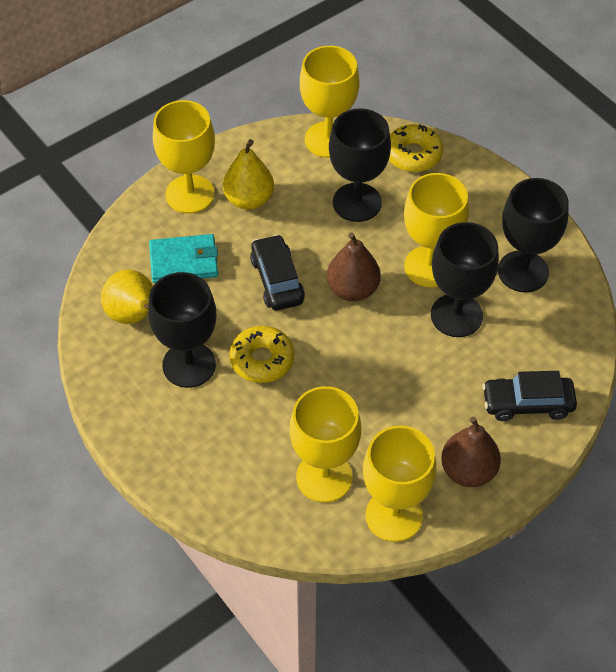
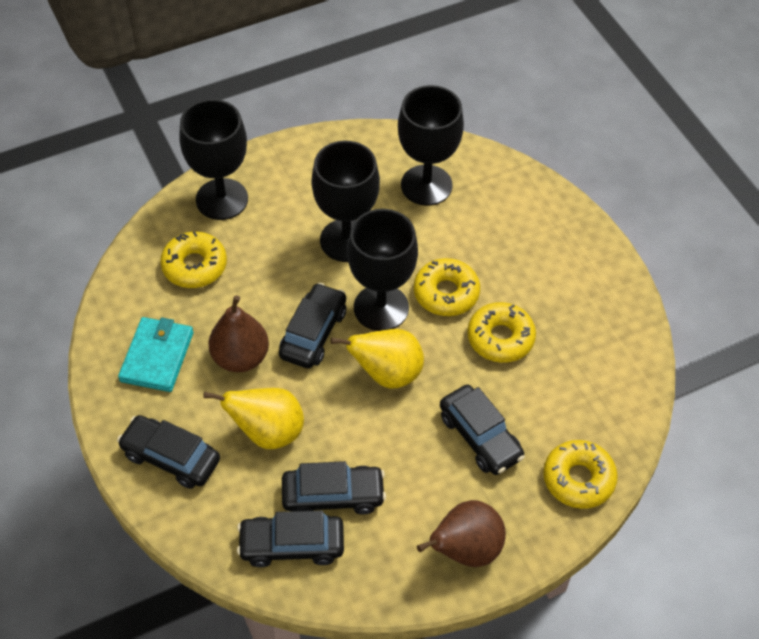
black car: [250,234,305,310] [482,371,577,421] = 2 -> [117,415,220,489] [237,510,344,567] [279,283,346,368] [282,461,386,515] [440,385,525,475] = 5
yellow donut: [230,326,294,383] [389,124,443,172] = 2 -> [160,231,227,288] [414,258,480,316] [467,302,536,363] [543,440,618,509] = 4
yellow goblet: [153,100,215,213] [290,386,361,503] [300,46,359,158] [363,426,437,542] [404,173,469,287] = 5 -> none = 0

